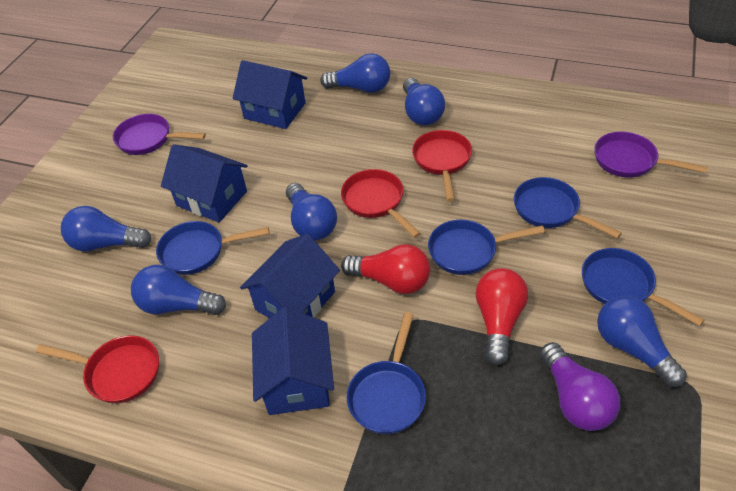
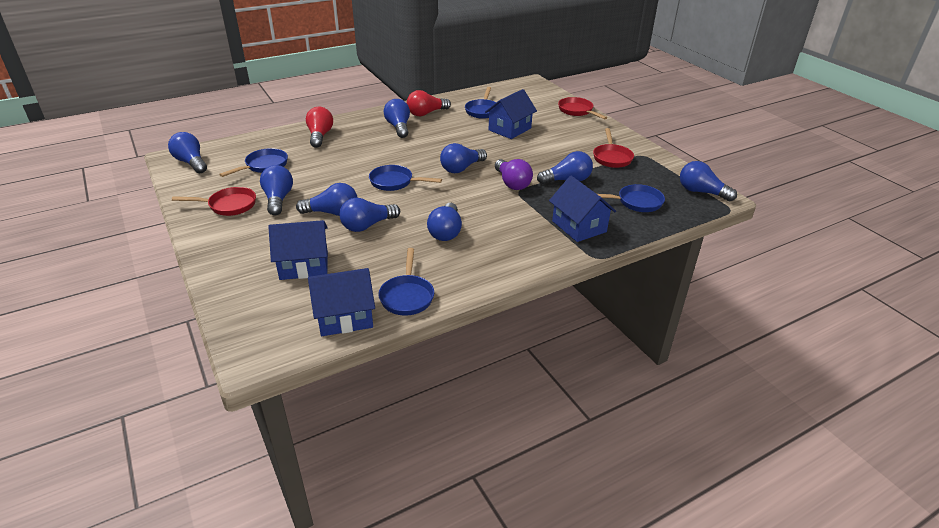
blue light bulb: [61,206,151,252] [131,265,226,315] [286,183,337,240] [320,53,390,93] [403,78,445,125] [597,296,687,387] = 6 -> [168,132,207,173] [260,165,293,215] [296,183,357,216] [340,198,400,232] [384,99,410,138] [427,203,462,241] [440,143,487,173] [537,151,593,184] [680,161,737,201] = 9
purple pan: [113,114,206,155] [594,131,708,178] = 2 -> none = 0

